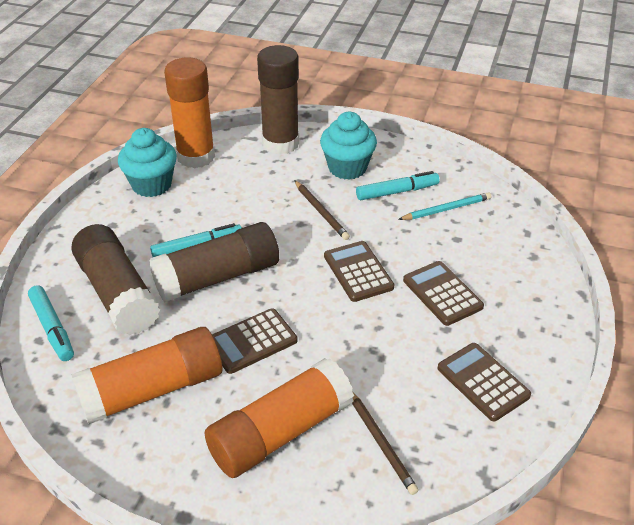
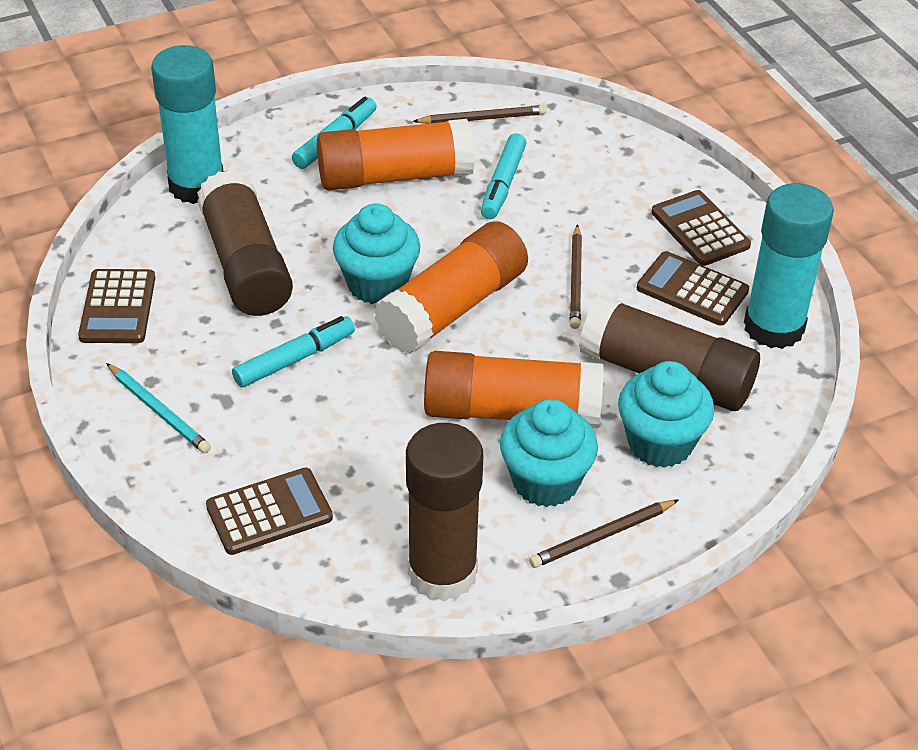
brown pencil: [294,180,350,240] [352,393,419,495] = 2 -> [412,105,547,124] [529,499,679,568] [570,224,582,329] = 3
turquoise cupcake: [118,128,177,197] [320,112,377,180] = 2 -> [333,203,420,304] [500,399,598,507] [618,361,714,468] = 3
turquoise glue stick: none = 0 -> [151,45,223,204] [744,183,834,349] = 2

